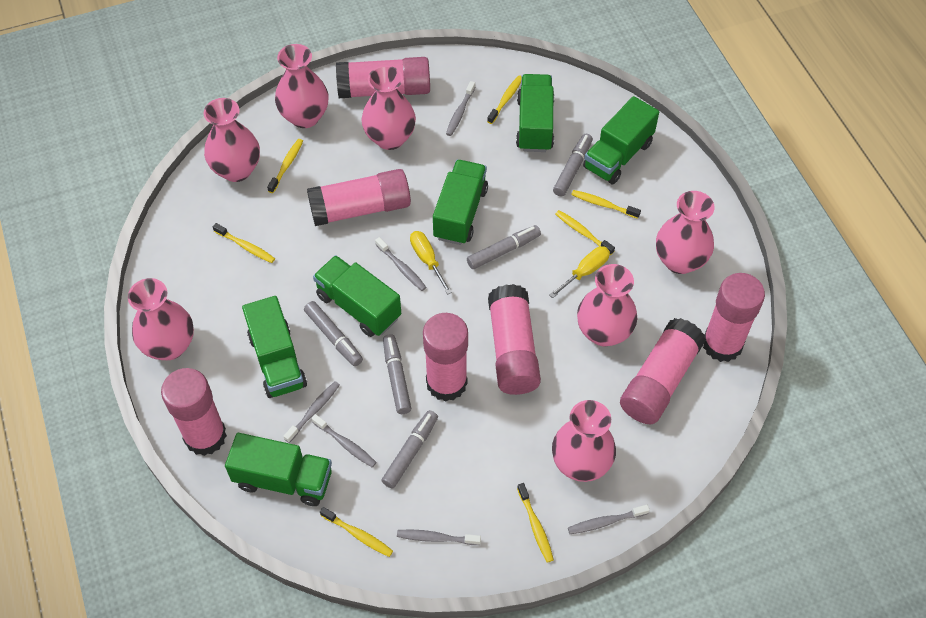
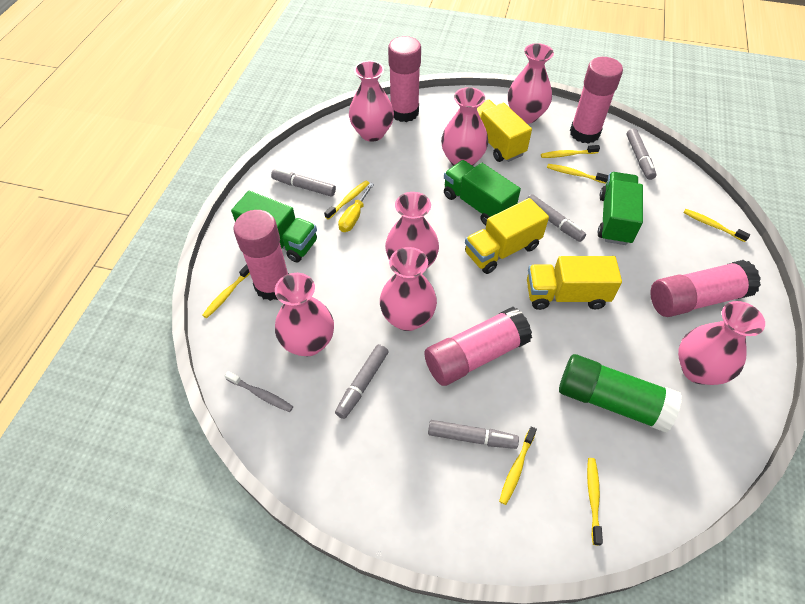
green glue stick: none = 0 -> [559,354,682,433] = 1
green truck: [225,433,332,506] [242,296,307,398] [313,255,401,337] [433,160,488,245] [516,74,554,152] [583,96,659,184] = 6 -> [231,191,317,262] [444,160,521,225] [598,172,643,245] = 3
grey toothbrush: [284,381,340,443] [311,414,377,468] [375,237,426,291] [397,529,481,545] [446,81,475,136] [568,505,650,534] = 6 -> [225,371,293,412] = 1
pink glue stick: [161,368,227,456] [307,169,411,226] [336,57,430,98] [423,313,468,402] [488,284,541,395] [620,318,706,424] [703,273,765,362] = 7 -> [233,210,289,301] [388,36,421,122] [424,307,532,386] [570,57,623,144] [650,260,761,317] = 5
yellow screwdriver: [410,231,452,294] [549,246,610,298] = 2 -> [338,182,374,232] = 1
yellow truck: none = 0 -> [465,198,549,274] [477,100,532,162] [527,256,622,310] = 3

